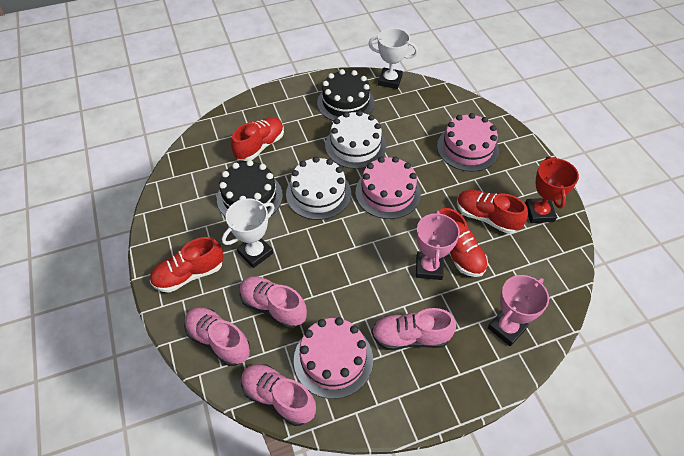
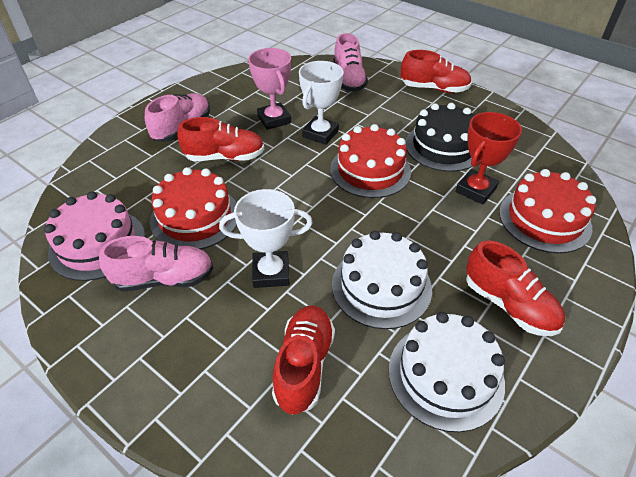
black cake: [217,160,283,217] [317,69,375,121] = 2 -> [405,103,475,172] = 1
pink cake: [294,317,373,399] [356,156,421,219] [437,113,499,172] = 3 -> [44,191,145,281] = 1
pink shoe: [184,307,250,366] [240,276,307,329] [241,364,316,426] [371,308,456,350] = 4 -> [99,236,213,292] [145,93,210,142] [333,33,368,92] = 3
pink trophy: [416,210,460,280] [488,275,549,346] = 2 -> [248,48,291,130] = 1
red cake: none = 0 -> [150,167,237,249] [330,124,411,198] [499,169,596,253] = 3

